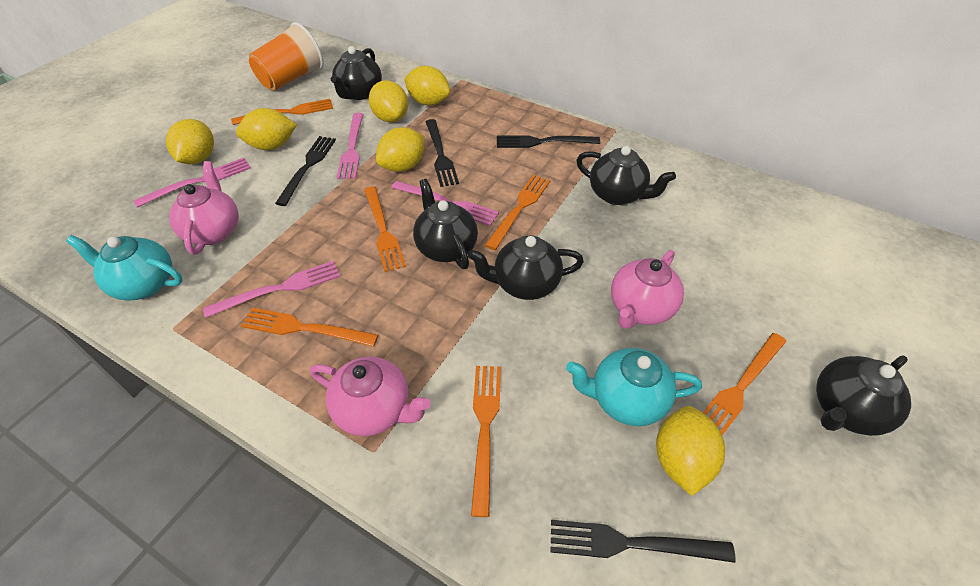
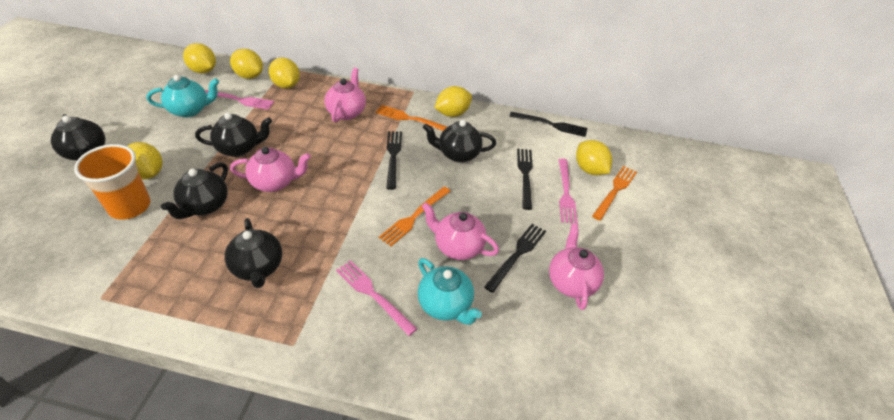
orange fork: [231,99,333,125] [241,308,378,347] [364,187,406,272] [471,366,501,517] [485,175,550,250] [703,333,786,435] = 6 -> [376,105,447,131] [379,187,451,246] [592,166,637,221] = 3
pink fork: [133,158,251,208] [203,261,340,318] [337,113,364,179] [391,181,499,226] = 4 -> [205,90,274,110] [336,260,417,336] [559,159,578,224] = 3
pink teapot: [169,161,239,255] [310,357,431,436] [611,250,684,329] = 3 -> [230,147,311,192] [324,68,366,123] [422,202,499,260] [549,223,604,310] = 4

